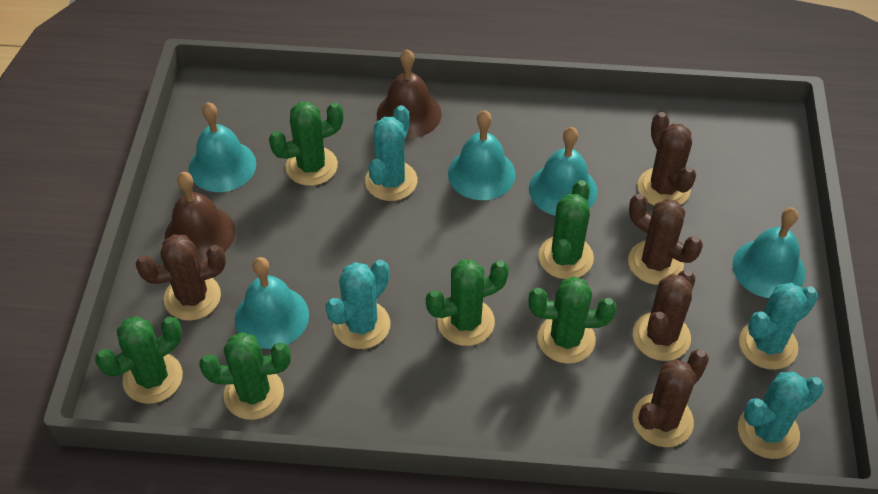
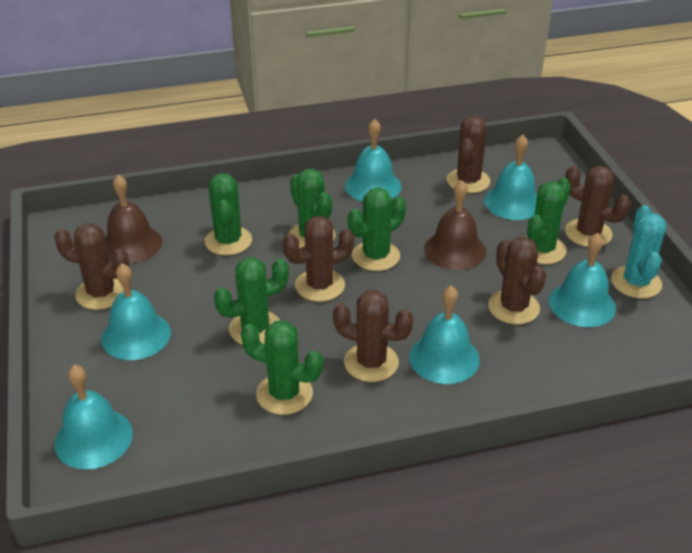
brown cactus: [135,234,226,321] [628,194,703,285] [633,270,696,361] [633,350,709,447] [638,112,696,205] = 5 -> [54,223,129,310] [283,216,354,302] [333,290,413,382] [447,116,490,193] [488,237,546,324] [565,166,631,247] = 6
turquoise bell: [189,102,256,192] [235,257,309,349] [448,110,516,200] [529,127,597,216] [733,207,805,298] = 5 -> [54,365,133,469] [101,263,171,360] [345,119,402,201] [409,285,480,384] [484,135,537,220] [549,233,616,327] = 6
turquoise cactus: [325,260,390,349] [365,105,417,201] [738,372,824,459] [739,283,818,370] = 4 -> [611,205,666,299] = 1

